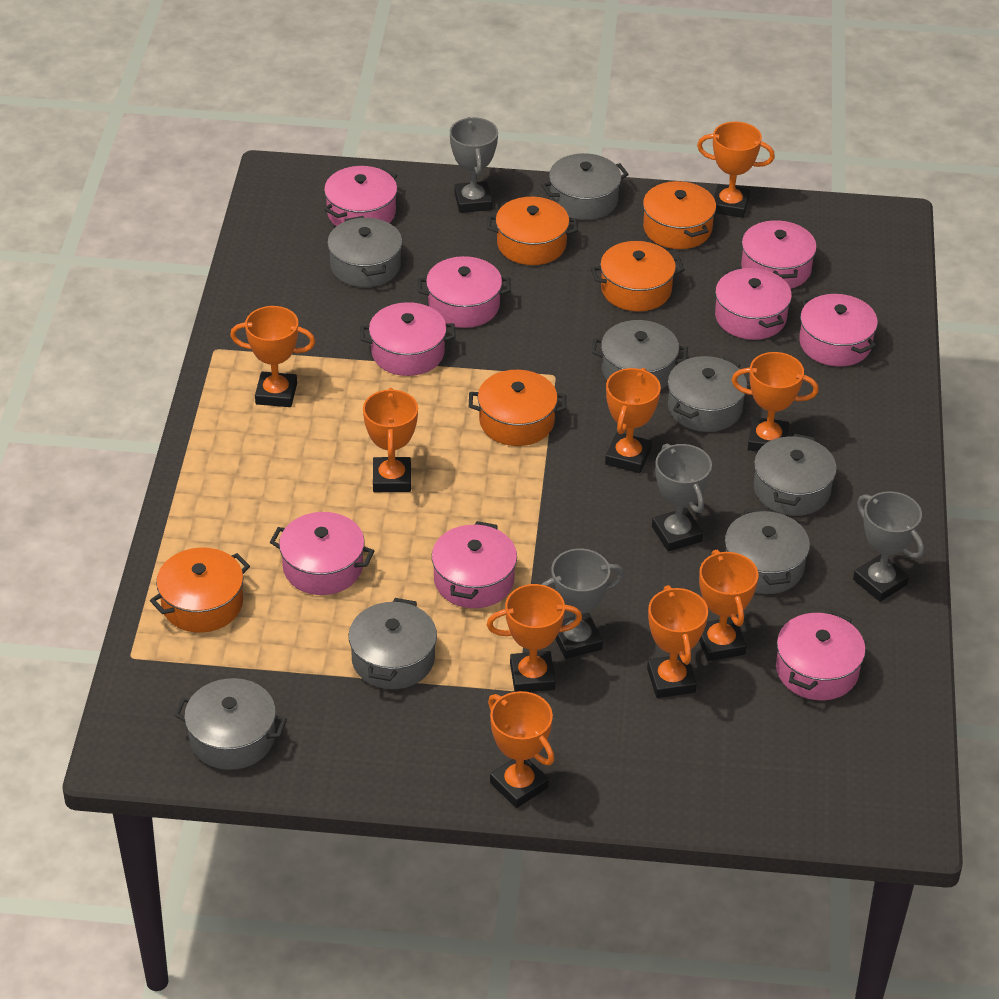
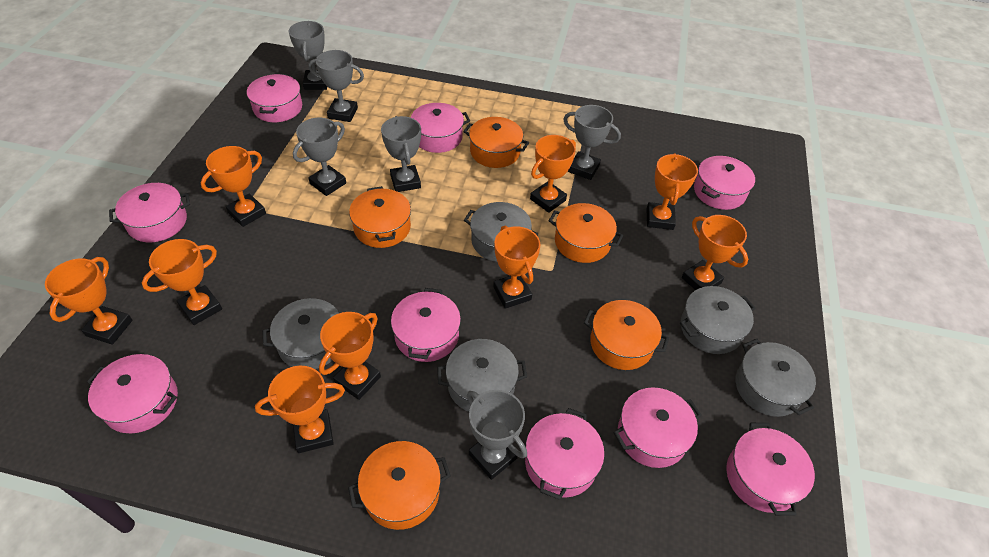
grey pot: [174,678,287,770] [327,216,402,287] [349,598,437,689] [541,153,629,220] [592,320,688,389] [668,356,747,432] [725,508,810,594] [754,434,837,516] = 8 -> [262,298,339,369] [437,339,527,412] [464,202,538,262] [680,286,755,354] [735,339,816,417] = 5
grey trophy: [450,117,498,213] [541,549,624,659] [652,443,712,552] [853,491,924,602] = 4 -> [289,21,327,90] [293,118,346,196] [308,50,364,122] [381,116,421,192] [467,390,527,480] [563,105,621,180] = 6

